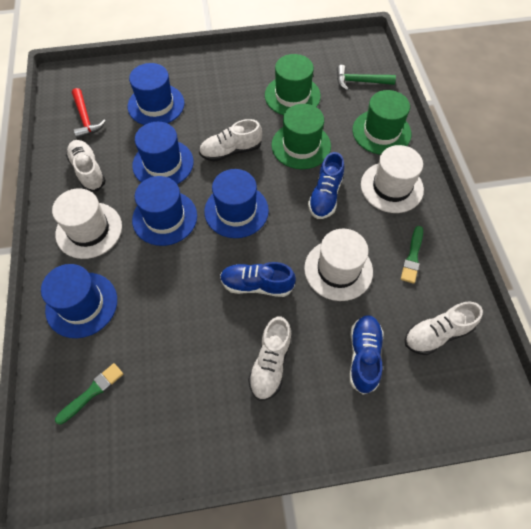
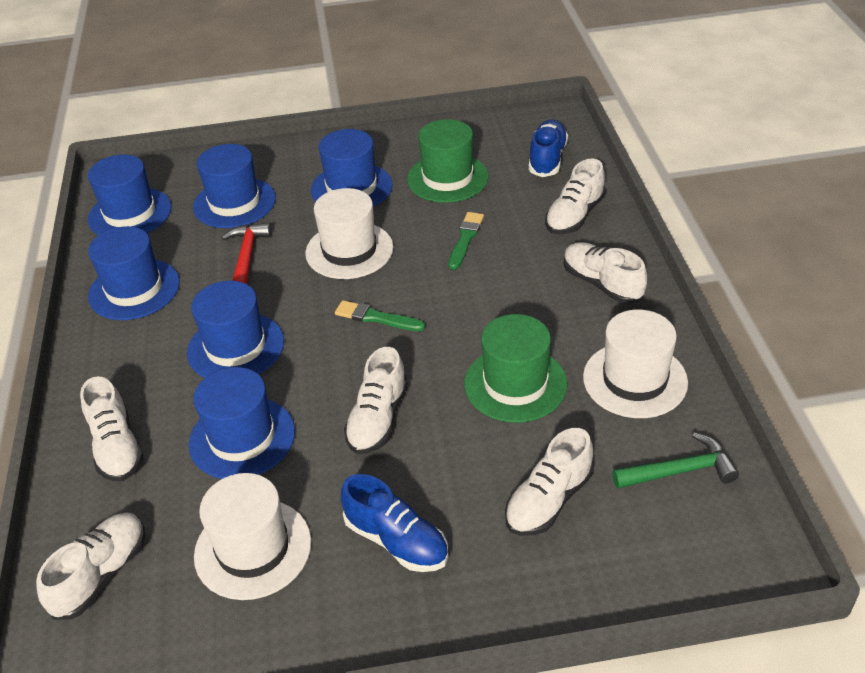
blue hat: [41,264,117,338] [127,63,185,125] [132,122,194,184] [132,176,197,246] [204,169,269,238] = 5 -> [88,154,172,235] [88,226,180,320] [187,281,284,378] [189,367,295,479] [193,144,276,228] [311,129,393,207] = 6
blue shoe: [220,262,296,297] [308,152,344,219] [350,315,384,395] = 3 -> [341,474,448,572] [529,119,568,177] = 2
green hat: [265,54,321,115] [271,104,331,169] [352,90,411,155] = 3 -> [407,119,489,203] [464,314,568,423] = 2
white shoe: [66,140,106,191] [199,119,262,162] [248,317,292,401] [405,301,483,355] = 4 -> [36,512,145,620] [80,376,144,481] [344,347,408,454] [505,428,594,536] [545,159,606,234] [564,242,647,304] = 6

